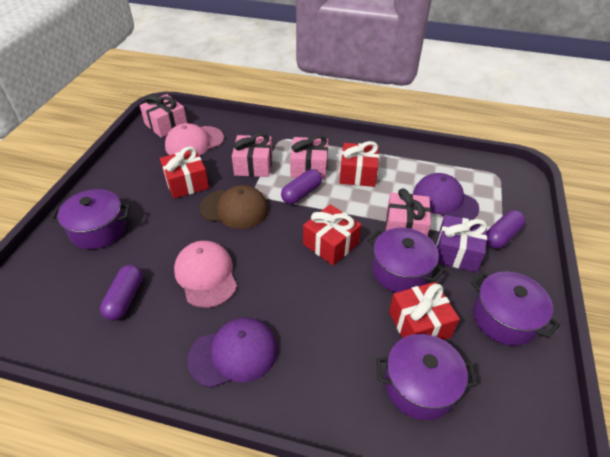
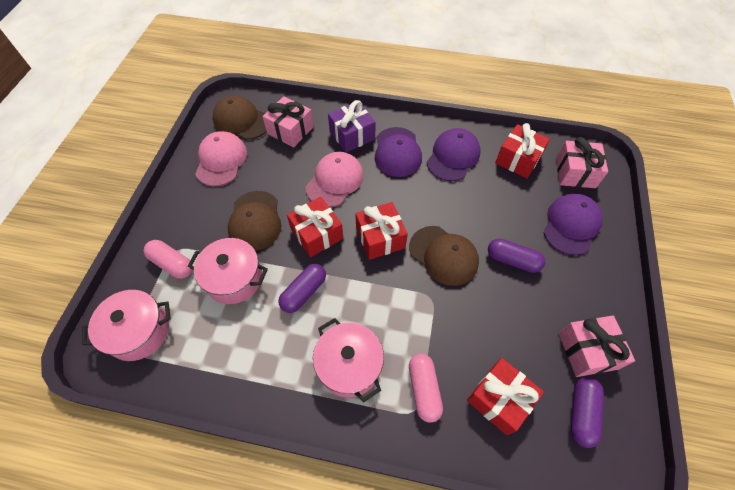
brown cap: [200,185,269,229] = 1 -> [213,95,267,140] [228,191,281,251] [409,226,479,286] = 3
pink capsule: none = 0 -> [143,240,193,279] [409,354,443,423] = 2
pink gift: [140,94,187,138] [232,132,273,177] [290,135,328,180] [385,188,431,236] = 4 -> [262,96,314,147] [556,137,608,188] [559,315,635,377] = 3
pink pot: none = 0 -> [82,290,171,361] [188,238,268,304] [313,318,384,402] = 3
purple cap: [187,318,278,388] [413,173,479,220] = 2 -> [375,127,422,177] [427,128,480,181] [544,194,603,255] = 3
purple pot: [50,189,130,249] [368,227,445,293] [376,334,477,420] [471,272,560,346] = 4 -> none = 0

